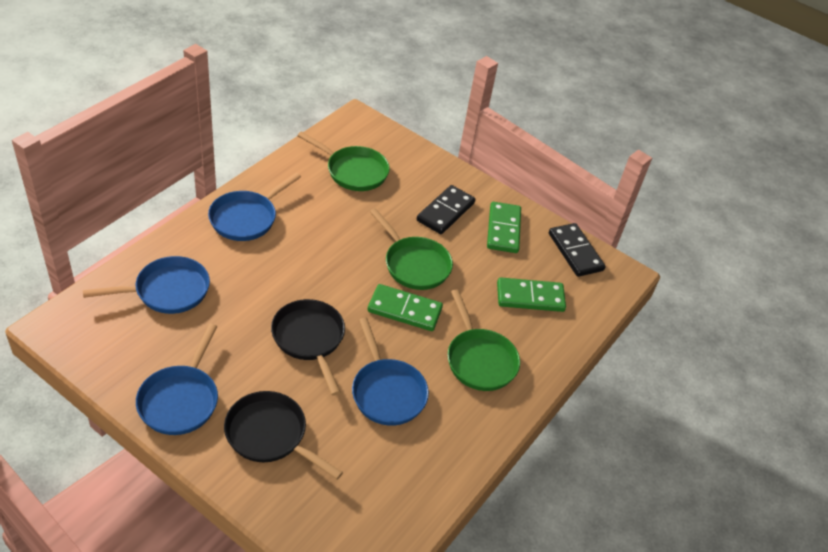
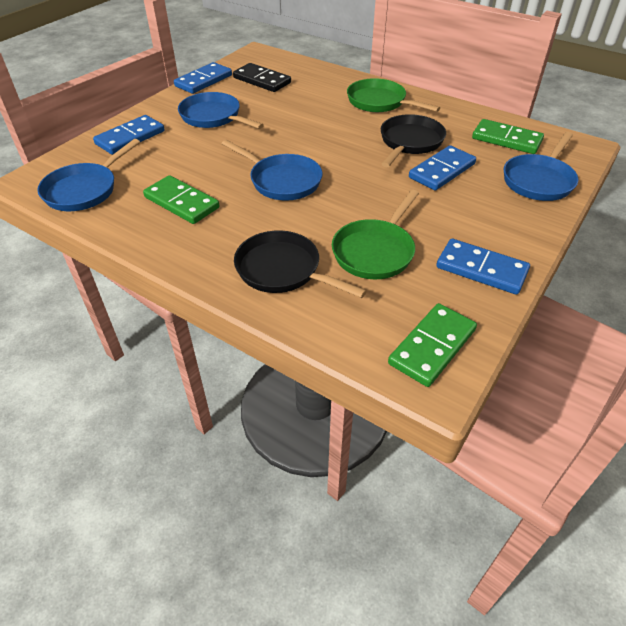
black domino: [417,185,475,234] [549,223,605,277] = 2 -> [233,63,291,92] = 1
blue domino: none = 0 -> [93,115,165,155] [174,62,232,94] [409,145,476,191] [436,239,530,295] = 4
green pan: [297,132,390,191] [370,208,453,290] [447,289,520,391] = 3 -> [332,190,419,279] [347,78,440,112] = 2

